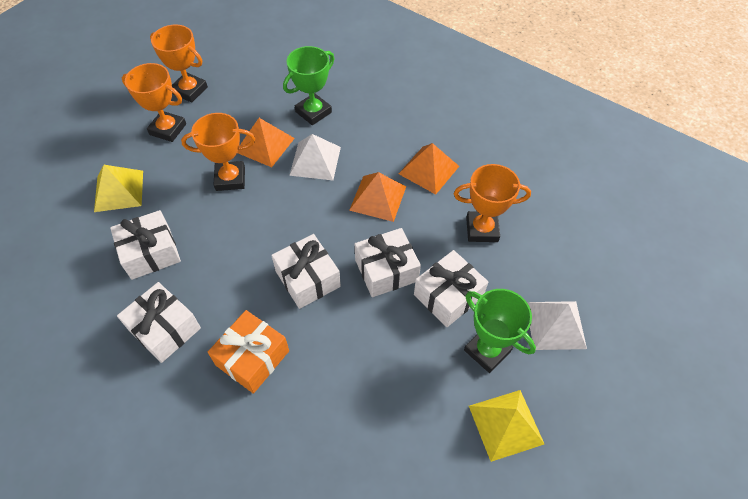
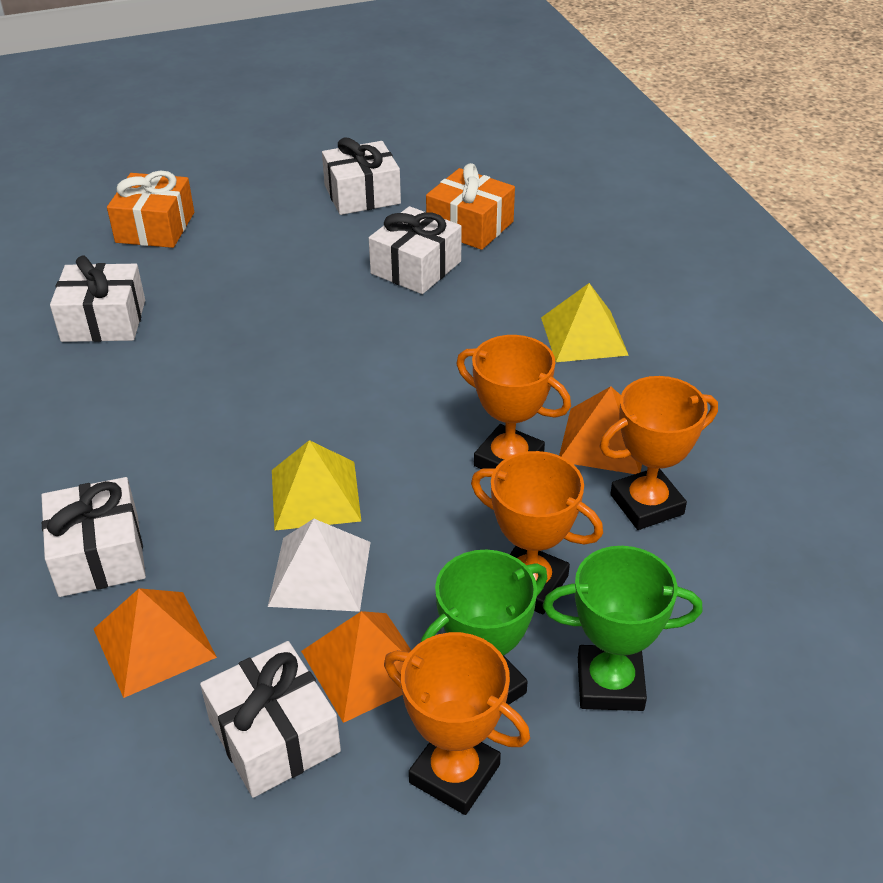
orange gift: [208,310,289,394] = 1 -> [107,170,194,248] [426,163,515,250] = 2
white pyramid: [289,134,341,180] [527,301,587,350] = 2 -> [268,519,370,612] = 1

